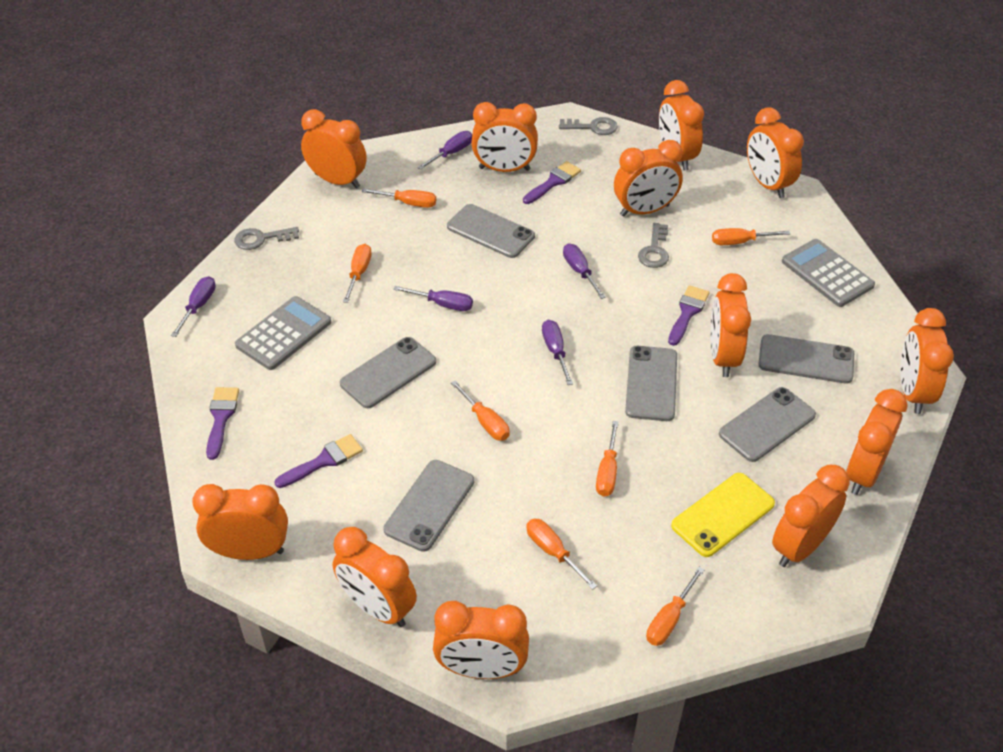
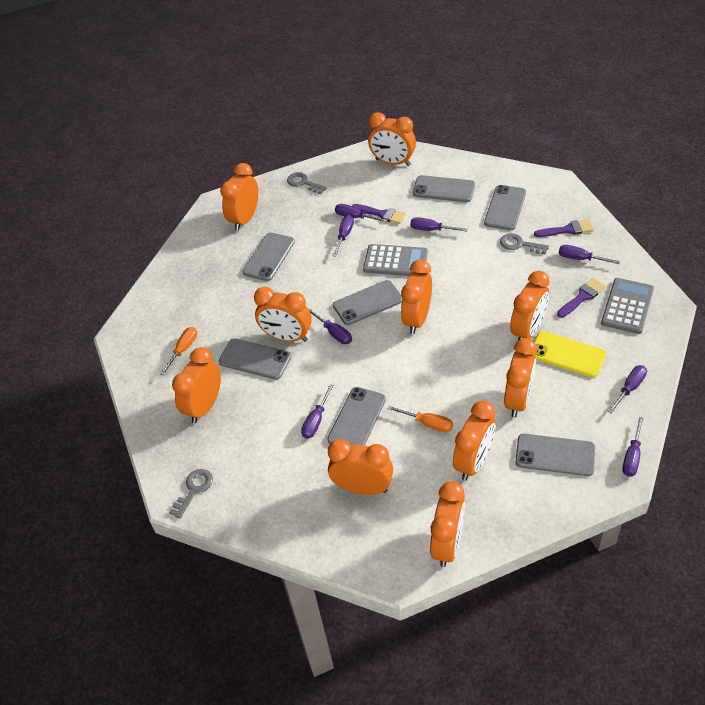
grey phone: [340,337,436,408] [383,460,474,552] [447,204,535,258] [625,346,677,421] [719,387,816,462] [758,334,854,384] = 6 -> [219,339,291,380] [243,232,295,281] [327,387,386,446] [333,280,402,325] [413,175,475,202] [484,185,526,230] [515,434,595,476] = 7
orange clock: [192,484,288,560] [301,109,367,189] [332,527,417,627] [433,601,529,679] [471,102,538,172] [614,140,683,217] [659,80,704,170] [710,273,751,377] [747,107,804,198] [772,465,850,567] [846,389,908,495] [900,308,954,414] = 12 -> [172,347,221,423] [220,163,258,231] [254,287,312,342] [328,439,393,495] [368,112,416,166] [401,259,432,334] [430,481,465,567] [453,401,496,481] [504,338,537,418] [510,271,550,340] = 10
orange screwdriver: [343,244,372,303] [362,188,436,208] [451,380,510,441] [526,519,597,590] [596,421,619,497] [646,567,704,646] [712,228,790,245] = 7 -> [160,327,197,375] [387,406,453,432] = 2
purple brush: [206,387,239,460] [274,434,363,488] [523,161,581,204] [668,285,709,346] = 4 -> [352,204,406,224] [534,219,594,237] [557,278,606,318] = 3
purple screwdriver: [171,276,216,337] [393,286,473,311] [417,131,472,170] [542,320,573,385] [563,243,606,299] = 5 -> [301,384,334,439] [308,308,352,344] [332,215,354,257] [335,204,388,222] [410,217,468,232] [559,245,620,264] [608,365,647,414] [622,417,644,477] = 8

